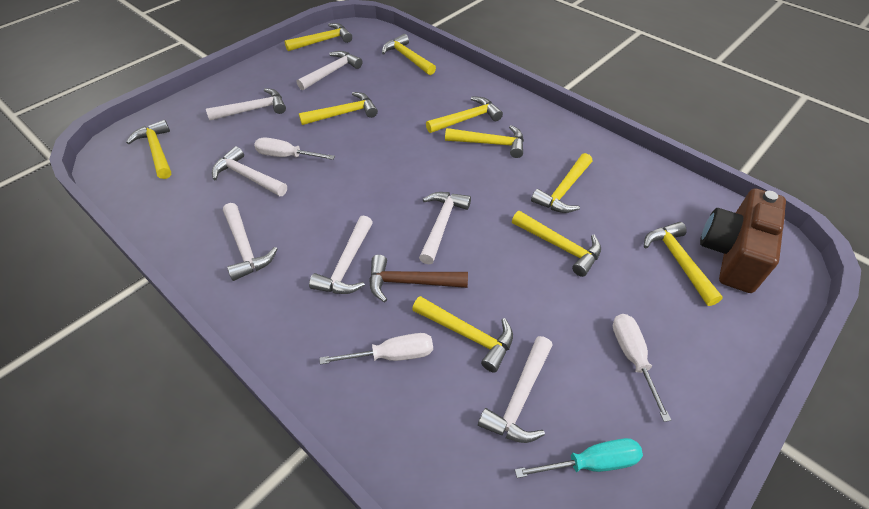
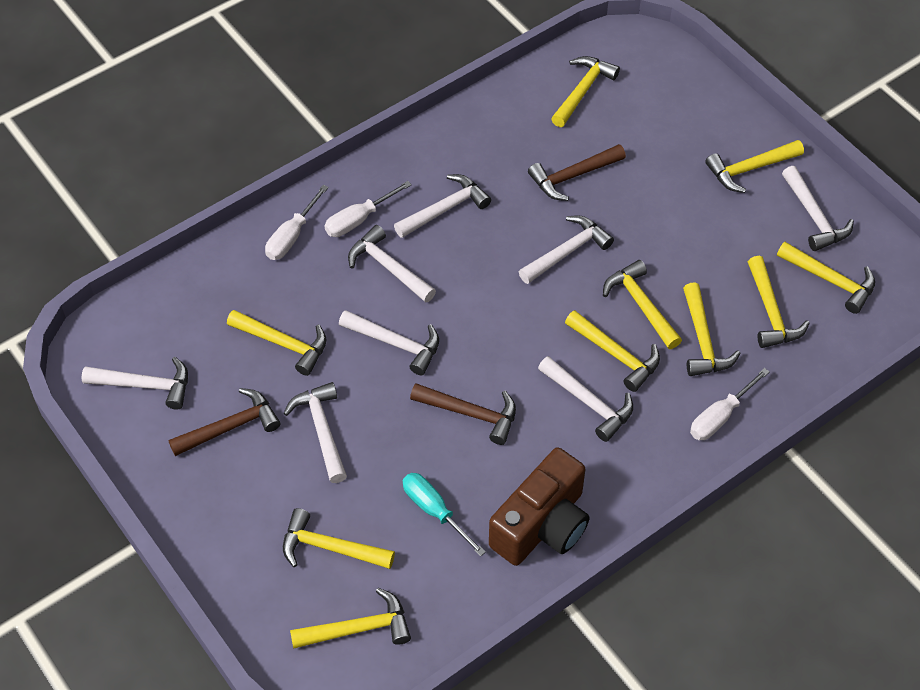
brown hammer: [369,255,468,302] = 1 -> [168,388,280,456] [410,383,516,445] [528,144,626,201] = 3
white hammer: [206,88,286,120] [212,146,287,196] [223,203,277,281] [297,51,362,90] [309,215,373,294] [419,192,471,264] [478,336,553,443] = 7 -> [82,357,188,409] [283,382,347,483] [339,310,439,375] [348,225,436,303] [394,174,491,238] [519,215,614,284] [538,356,633,442] [782,166,854,251] = 8

